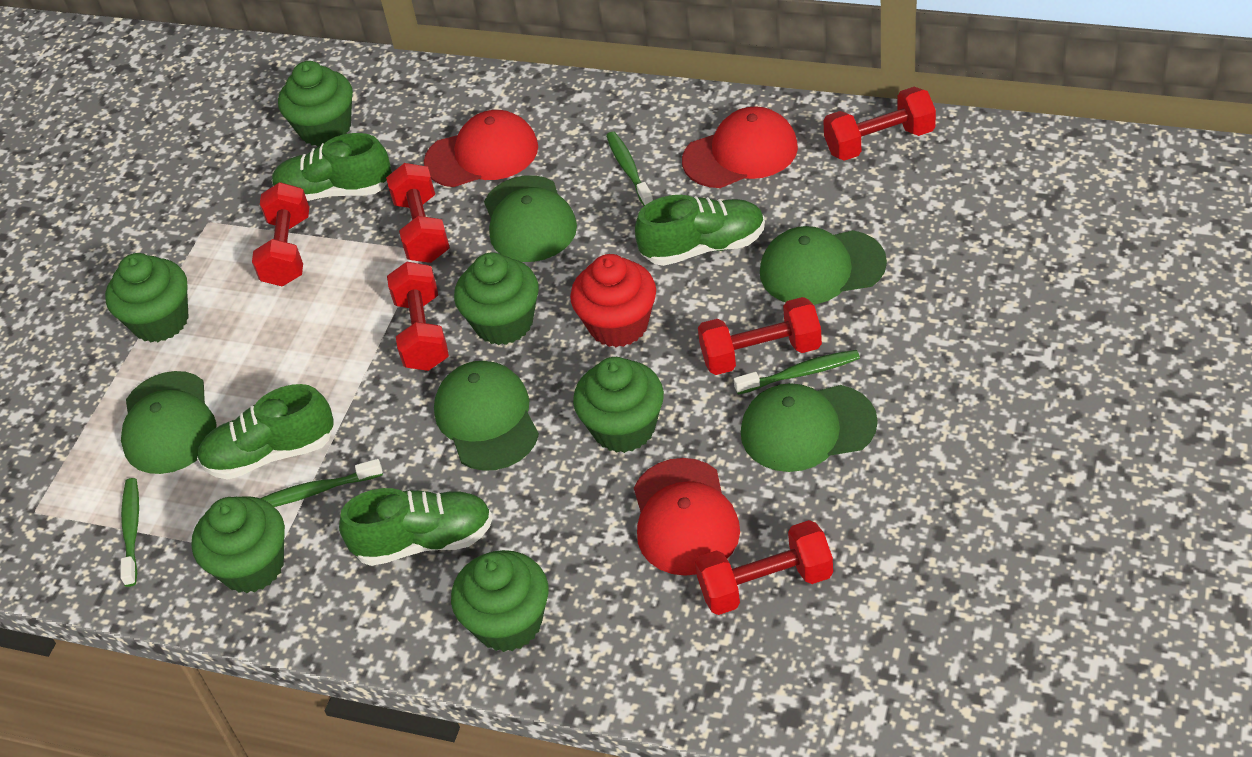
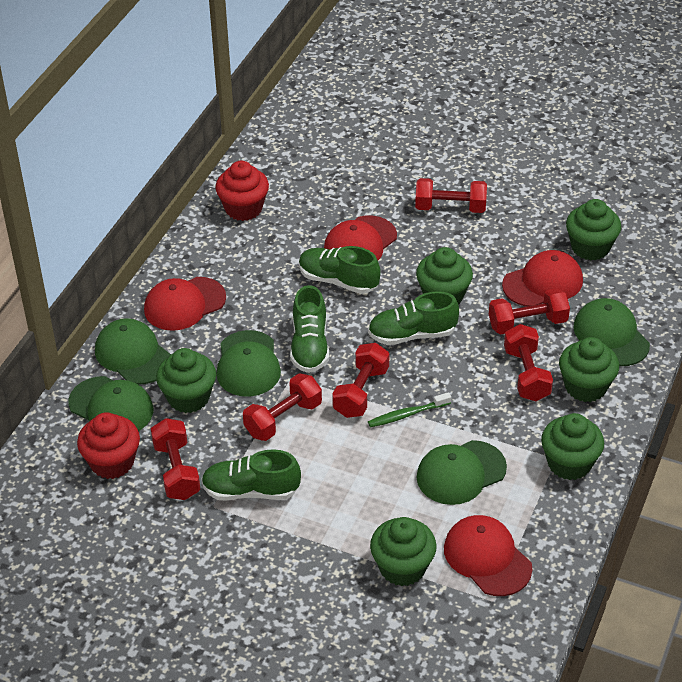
green toothbrush: [120,478,139,587] [260,459,383,507] [606,132,653,206] [734,350,860,395] = 4 -> [368,392,451,428] = 1
red cap: [424,110,538,187] [634,458,740,576] [682,106,798,188] = 3 -> [144,277,226,331] [324,216,397,260] [444,515,532,596] [502,250,583,307] = 4
red cupcake: [570,254,656,347] = 1 -> [77,412,140,479] [215,161,269,221] = 2

